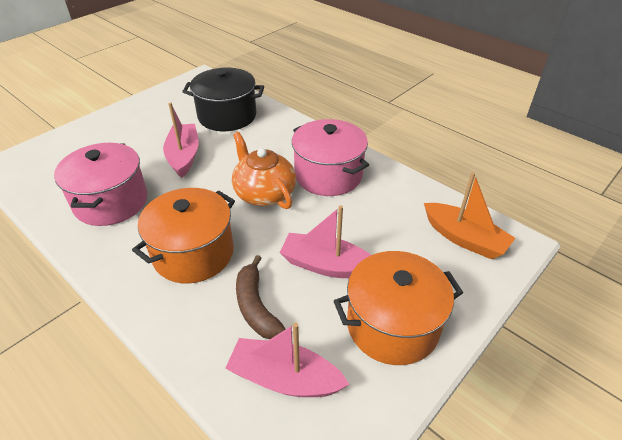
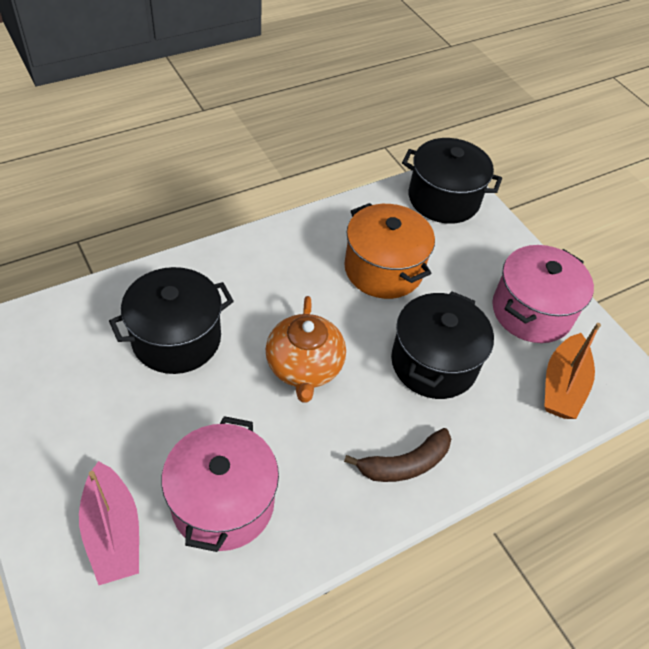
black pot: [182,68,264,131] = 1 -> [109,267,234,374] [391,291,494,399] [402,138,502,224] = 3
orange pot: [132,188,235,283] [334,251,463,365] = 2 -> [344,203,435,299] = 1
pink boat: [163,102,199,178] [225,322,350,397] [279,205,371,278] = 3 -> [79,461,139,585] = 1

